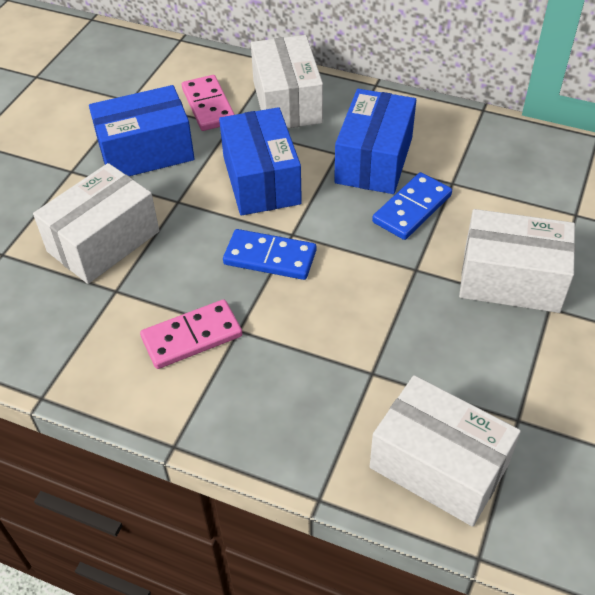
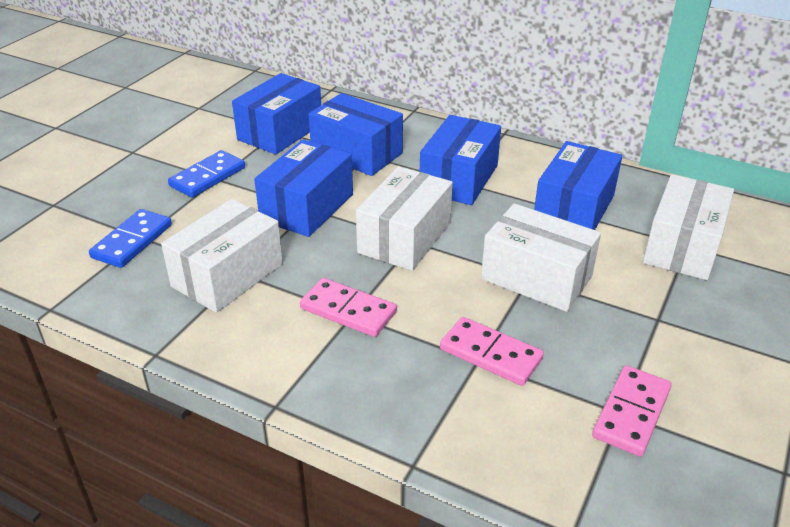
blue box: [89,85,195,176] [219,107,302,216] [334,89,416,194] = 3 -> [232,73,321,155] [254,139,353,237] [308,93,403,176] [420,115,501,205] [534,141,622,230] = 5
pink domino: [140,299,242,369] [182,75,235,131] = 2 -> [300,278,397,337] [440,317,544,386] [592,365,671,457] = 3

